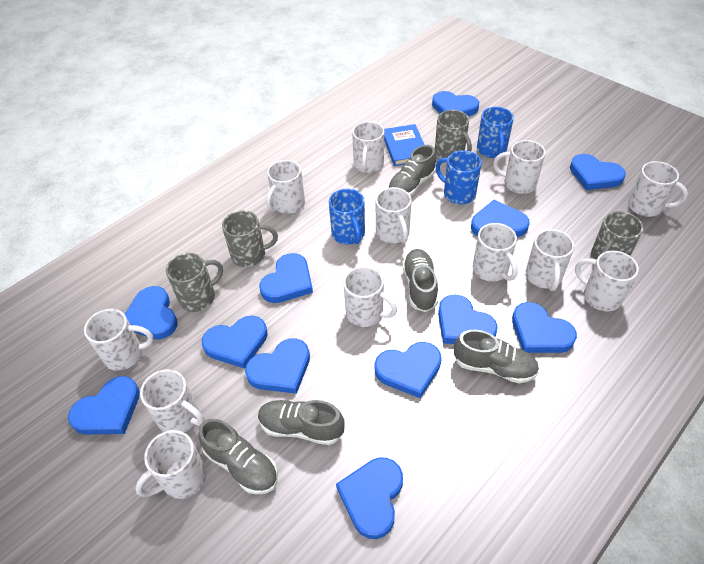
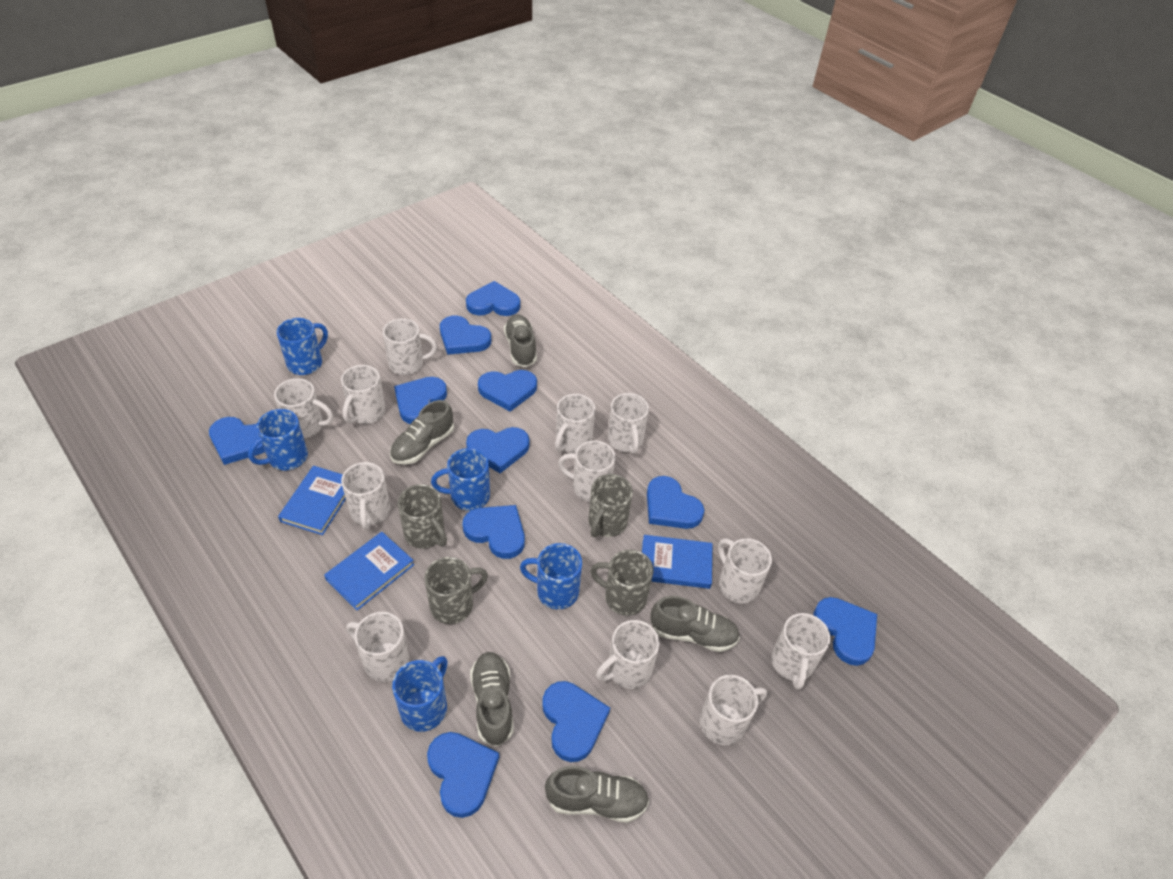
blue book: [384,124,424,166] = 1 -> [278,466,346,535] [324,532,414,610] [642,535,712,589] = 3
blue heart: [68,376,140,435] [125,286,178,340] [202,316,268,369] [245,338,310,394] [260,253,313,303] [336,457,403,539] [375,342,442,398] [432,91,479,116] [438,294,498,344] [471,200,530,237] [512,302,577,353] [570,154,626,190] = 12 -> [209,417,265,465] [394,377,447,424] [427,732,499,818] [440,316,491,355] [462,505,525,559] [466,281,520,316] [466,427,529,473] [478,370,537,412] [543,681,610,762] [647,476,704,529] [813,597,877,666] = 11
blue mug: [329,189,365,244] [436,150,482,204] [477,107,514,158] = 3 -> [248,409,308,471] [277,318,328,375] [392,656,447,732] [431,448,490,511] [520,543,582,609] = 5

